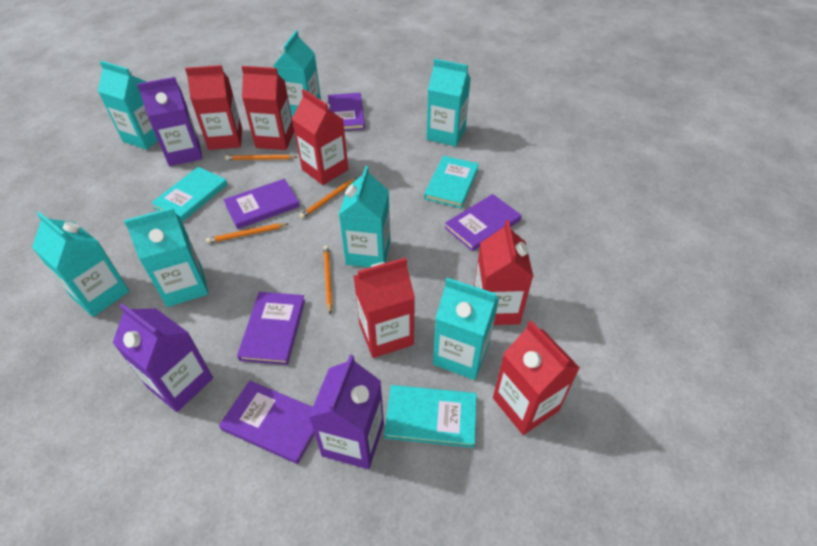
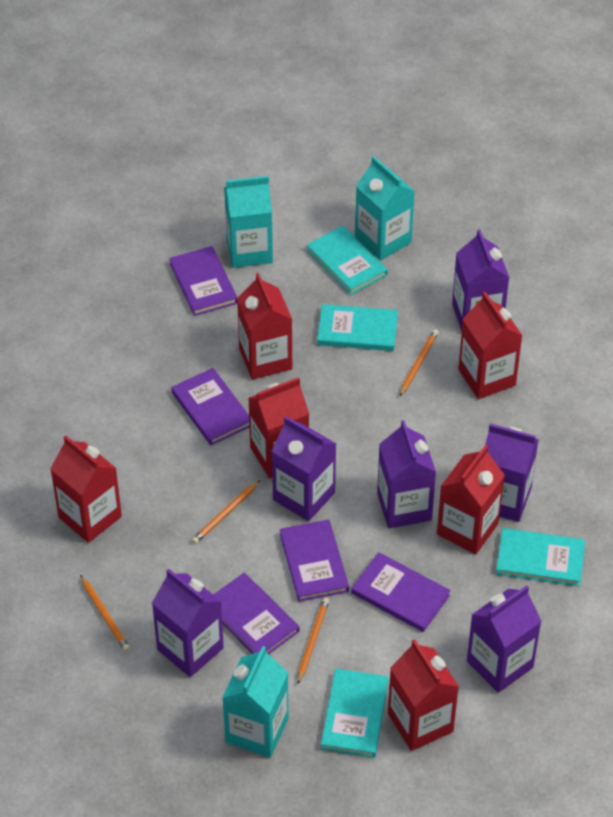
purple carton: [113,303,213,412] [137,77,203,166] [309,354,384,469] = 3 -> [152,569,224,677] [271,416,336,521] [377,420,436,528] [452,229,509,331] [467,585,541,693] [485,423,539,522] = 6
turquoise book: [151,167,228,222] [384,385,477,448] [424,156,479,208] = 3 -> [307,226,388,295] [317,304,398,351] [321,669,389,758] [496,528,585,587] = 4
turquoise carton: [32,212,129,317] [98,61,158,150] [124,207,208,307] [273,31,321,117] [339,166,390,267] [427,59,471,146] [433,278,499,380] = 7 -> [222,646,288,758] [224,176,273,268] [355,156,415,261] = 3

